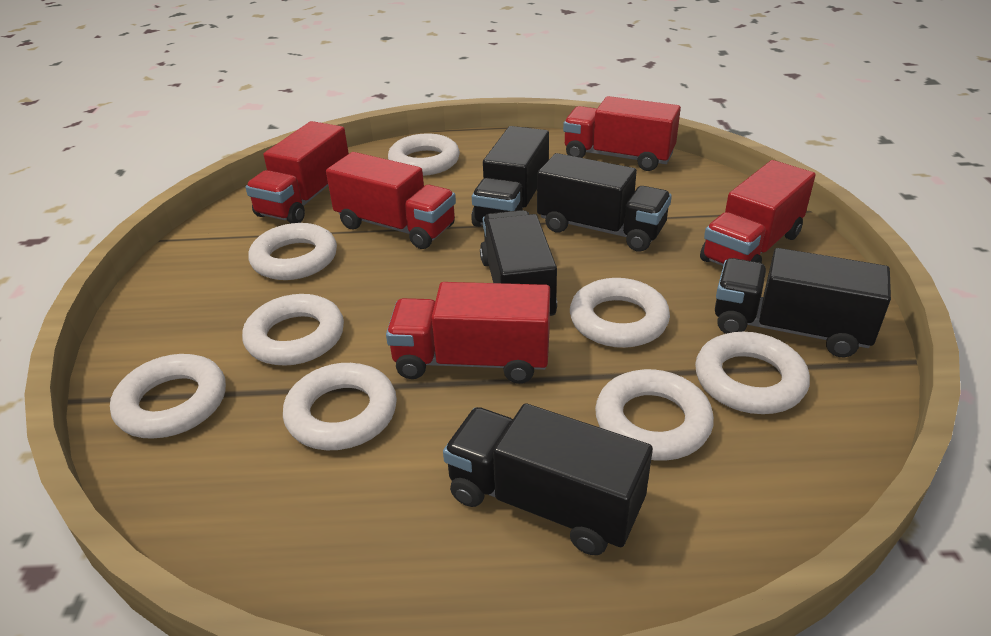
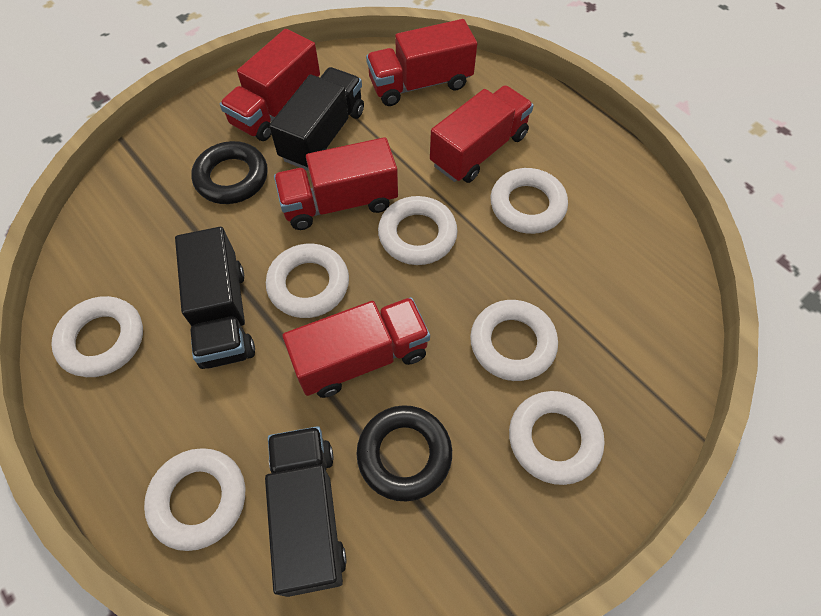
black ring: none = 0 -> [191,141,268,204] [357,405,452,501] = 2
black truck: [443,403,653,555] [471,126,549,227] [480,210,557,316] [537,153,672,252] [715,248,891,357] = 5 -> [175,227,255,369] [265,426,347,597] [269,67,364,171] = 3
white ring: [110,354,226,439] [242,294,344,366] [248,223,337,280] [283,363,397,450] [388,134,460,176] [570,278,670,348] [595,369,714,460] [695,332,810,414] = 8 -> [51,296,143,377] [144,448,245,551] [266,244,349,318] [378,196,458,265] [470,300,558,381] [491,168,568,234] [509,391,604,485] = 7

